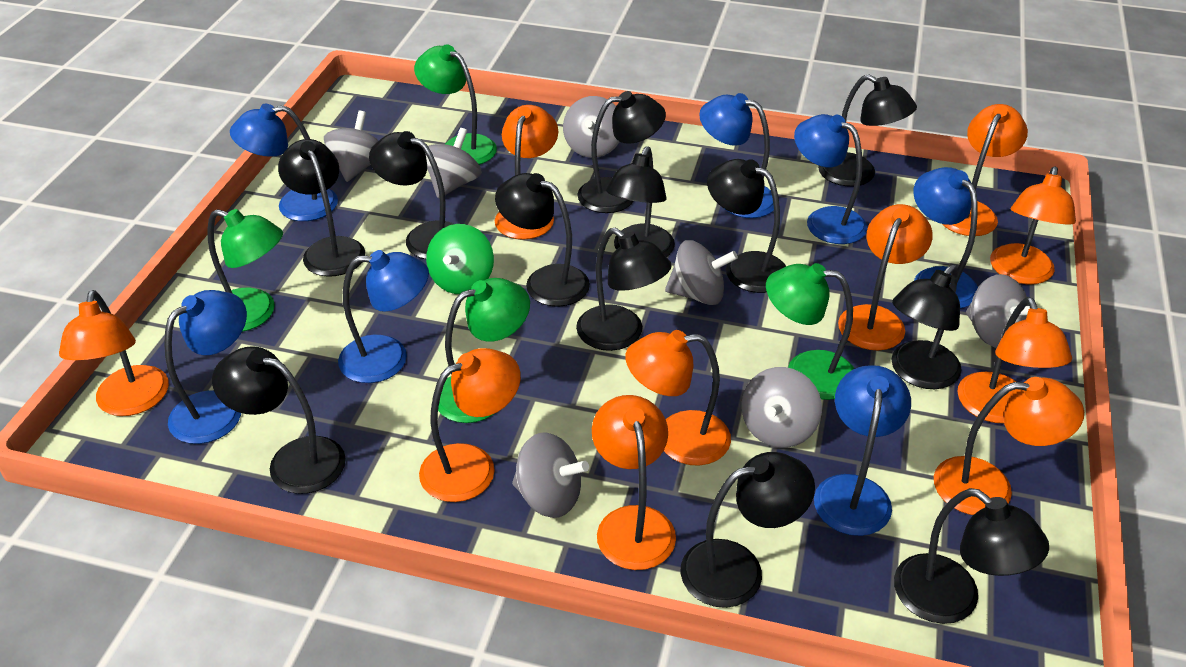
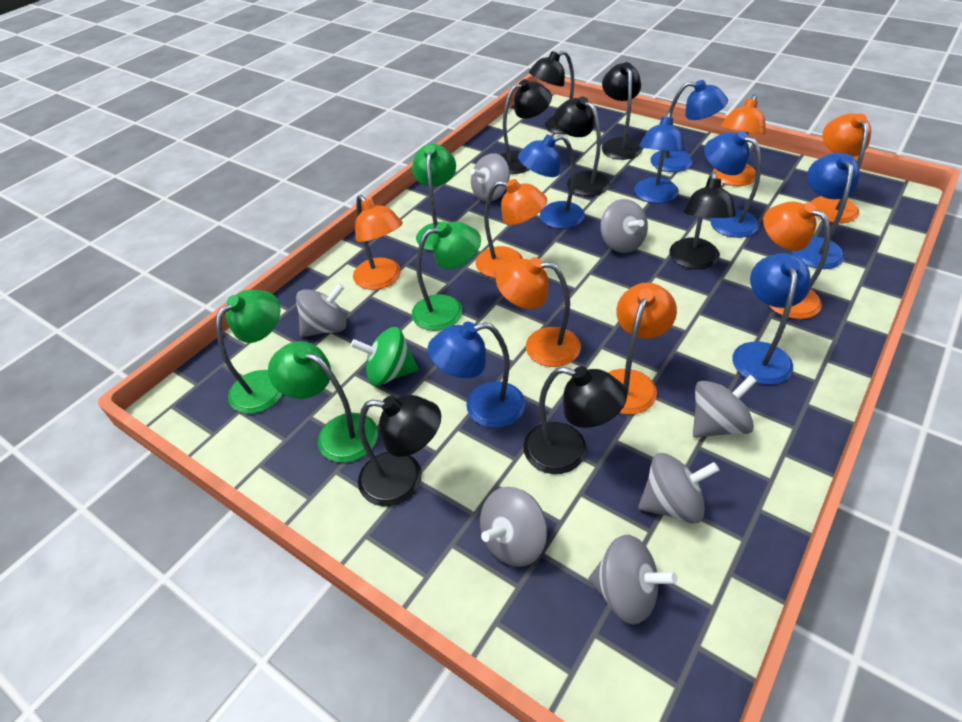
black lamp: [212,346,346,494] [278,139,365,277] [369,131,453,259] [495,173,590,307] [576,228,672,351] [577,91,666,213] [606,146,675,257] [680,452,815,608] [707,159,786,293] [818,74,917,186] [892,264,962,389] [894,488,1049,624] = 12 -> [358,395,441,506] [501,79,552,174] [523,366,627,474] [529,50,574,134] [554,96,610,196] [602,62,642,160] [669,172,736,269] = 7
orange lamp: [59,290,169,416] [419,348,521,502] [495,105,558,239] [592,395,676,570] [625,330,731,466] [838,204,933,351] [934,377,1084,515] [942,104,1028,236] [957,297,1072,423] [990,166,1076,284] = 10 -> [353,195,403,290] [475,179,547,278] [496,257,581,367] [608,283,677,414] [713,95,766,186] [763,201,830,319] [810,113,871,223] = 7

